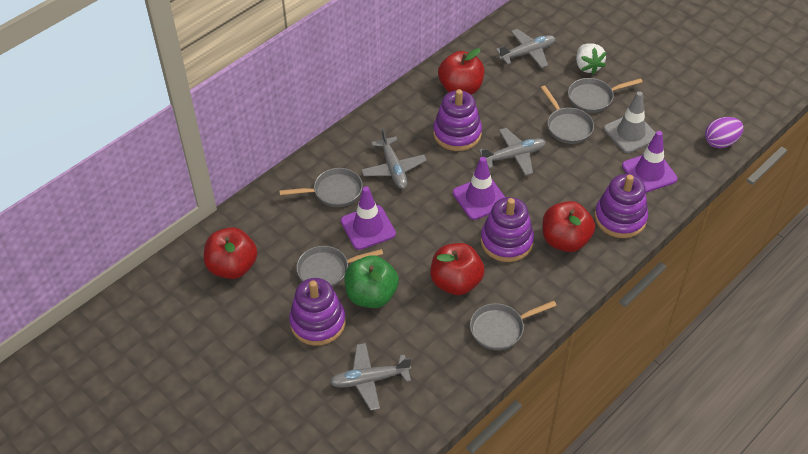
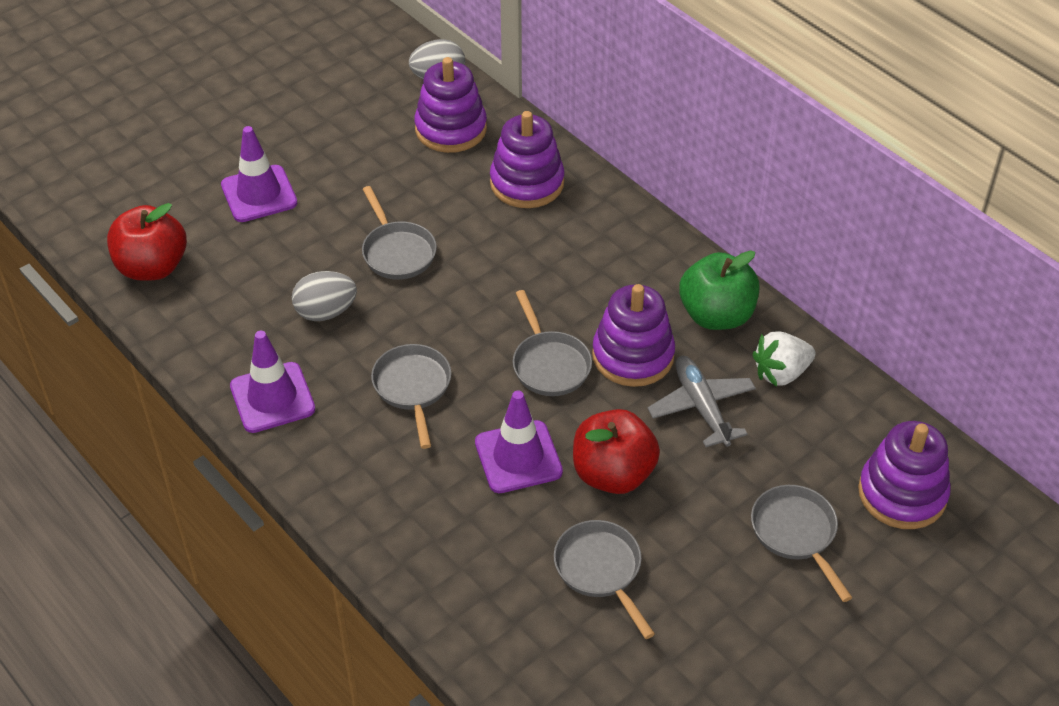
grey egg: none = 0 -> [292,271,357,321] [409,39,465,79] = 2
grey plane: [329,343,411,411] [361,128,427,189] [479,128,546,176] [496,29,555,68] = 4 -> [647,356,756,447] = 1
grey traffic cone: [604,91,656,153] = 1 -> none = 0
purple egg: [705,117,744,148] = 1 -> none = 0
red apple: [204,227,257,279] [430,243,485,295] [438,48,484,94] [543,201,595,252] = 4 -> [107,203,187,281] [573,409,660,494] = 2

